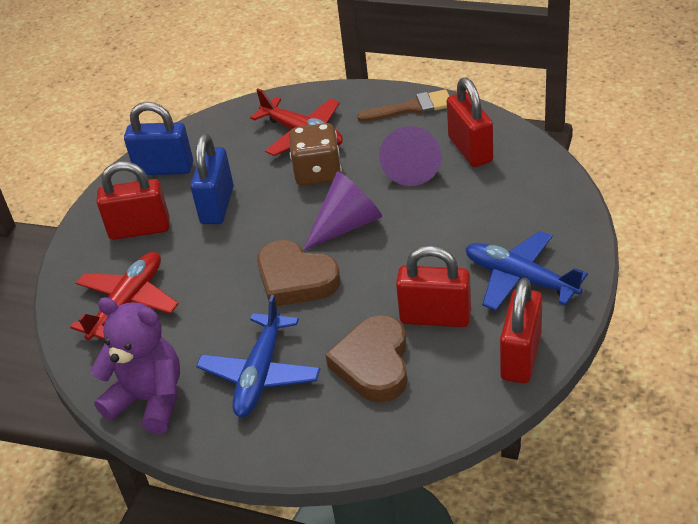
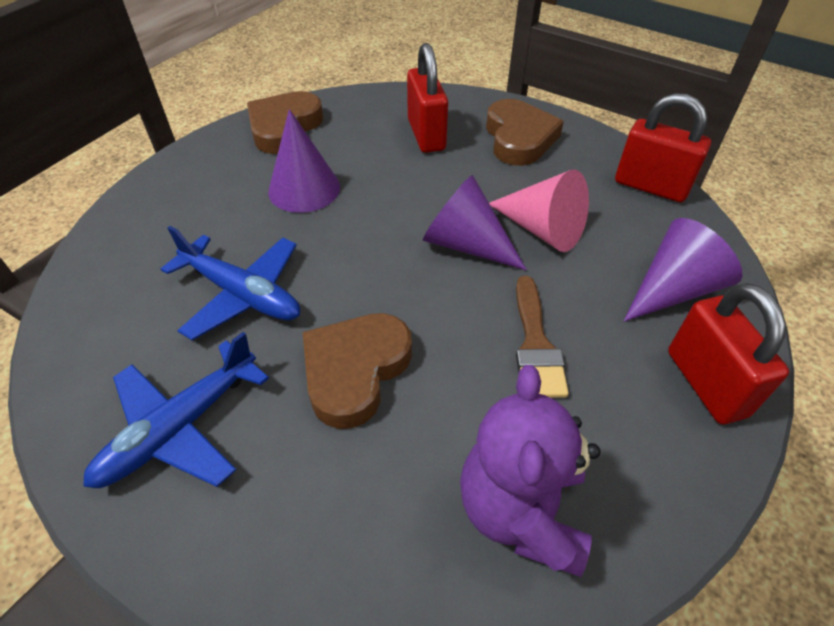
blue padlock: [124,102,193,175] [190,134,234,224] = 2 -> none = 0
brown dice: [289,123,342,186] = 1 -> none = 0
brown heart: [257,240,340,306] [325,315,407,403] = 2 -> [247,91,324,154] [303,313,412,429] [486,99,564,166] = 3
pink cone: none = 0 -> [489,170,589,252] = 1
purple cone: [303,171,382,250] [379,126,442,186] = 2 -> [268,109,340,213] [423,175,527,270] [624,218,742,322] = 3
red padlock: [96,161,170,240] [396,245,471,327] [447,78,493,167] [500,278,542,383] = 4 -> [407,43,448,153] [615,93,711,202] [668,283,789,424] = 3
red plane: [70,252,178,340] [250,88,343,156] = 2 -> none = 0

